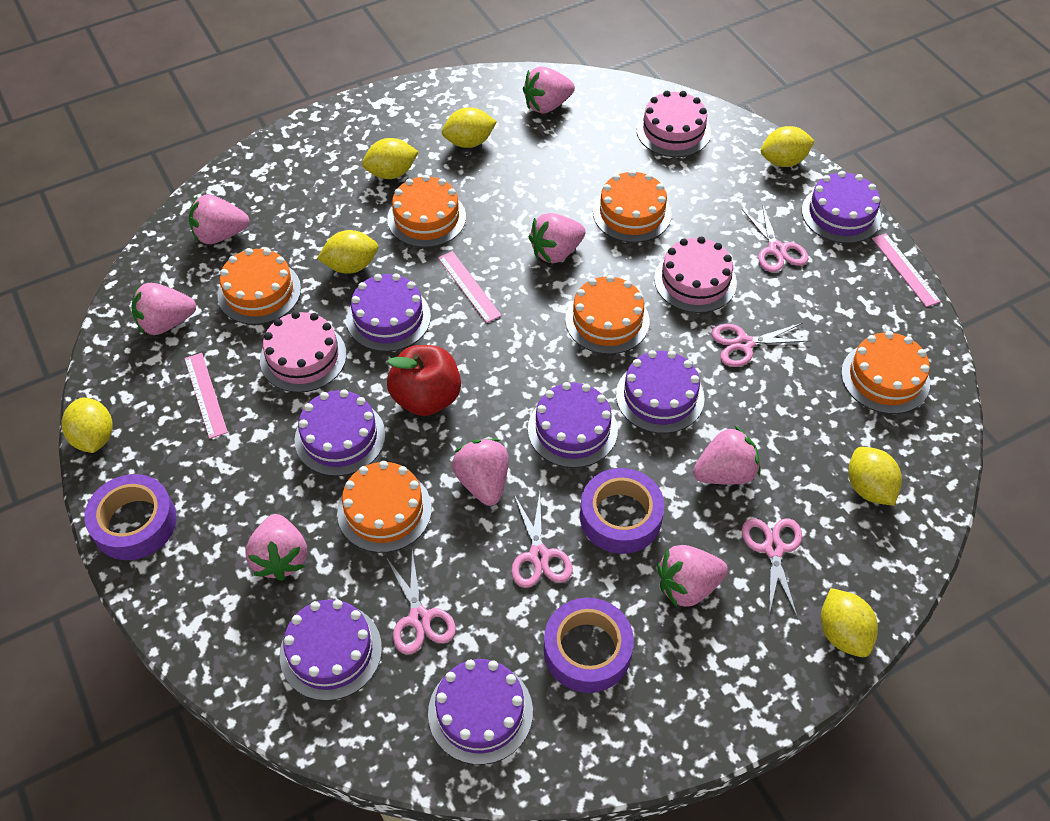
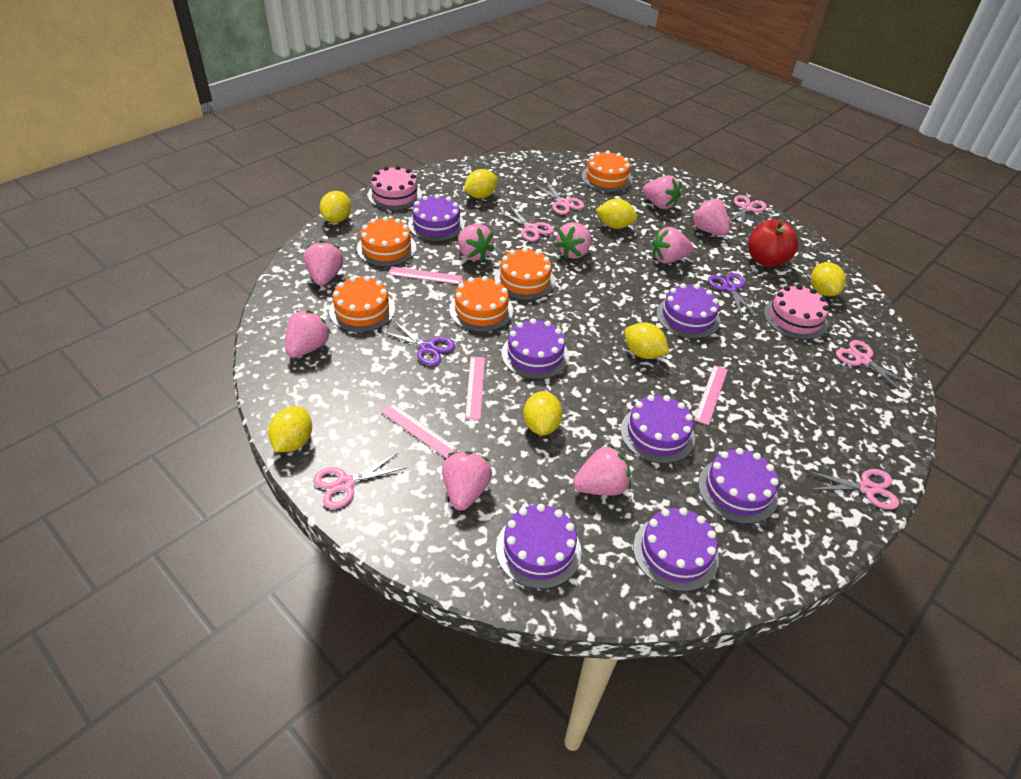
orange cake: [217,248,301,325] [337,461,432,553] [387,175,466,248] [565,275,650,354] [593,170,672,243] [841,331,930,414] = 6 -> [329,276,395,332] [357,216,416,266] [449,276,513,332] [494,247,555,300] [582,151,632,192] = 5
pink cake: [260,311,347,393] [637,91,711,157] [654,236,737,313] = 3 -> [368,166,422,210] [764,285,829,340] = 2
pink ruler: [184,353,228,439] [438,251,502,323] [872,233,941,307] = 3 -> [381,403,457,458] [388,266,463,284] [465,357,485,420] [694,365,728,425] = 4
pink scissors: [386,550,456,655] [511,493,573,588] [711,323,811,367] [742,203,808,272] [742,518,802,616] = 5 -> [313,453,407,509] [498,205,554,241] [534,181,584,215] [729,195,767,228] [806,469,899,510] [836,340,913,393] = 6
pink strawberry: [131,283,196,335] [189,194,249,244] [245,514,307,581] [452,439,509,506] [523,66,575,114] [529,213,586,263] [657,545,728,607] [693,426,760,485] = 8 -> [285,310,331,358] [304,241,343,286] [442,451,492,511] [458,224,495,261] [555,222,591,259] [573,445,631,495] [643,175,681,209] [652,227,693,264] [691,197,730,235] = 9
purple scissors: none = 0 -> [381,321,455,366] [708,273,758,317] = 2
purple tape: [84,474,177,560] [544,598,634,693] [580,468,665,554] = 3 -> none = 0

